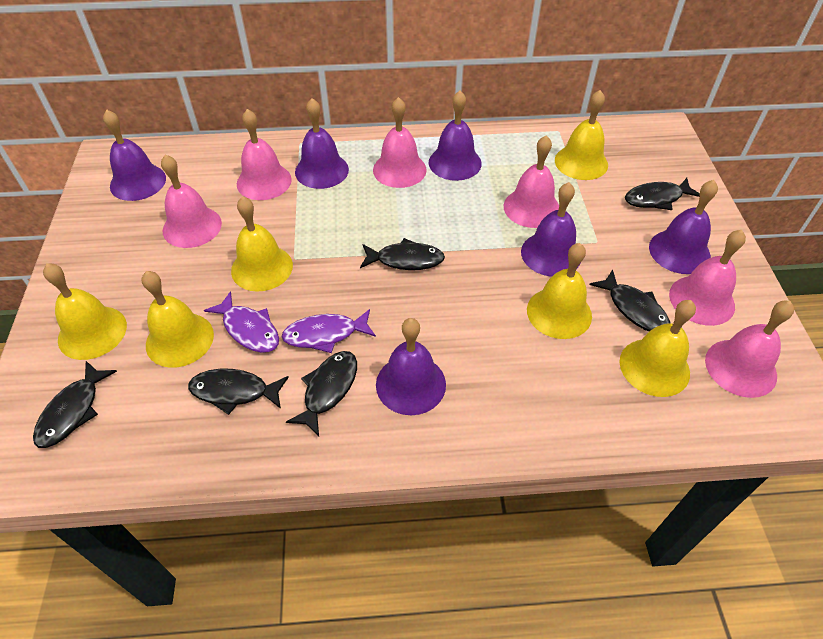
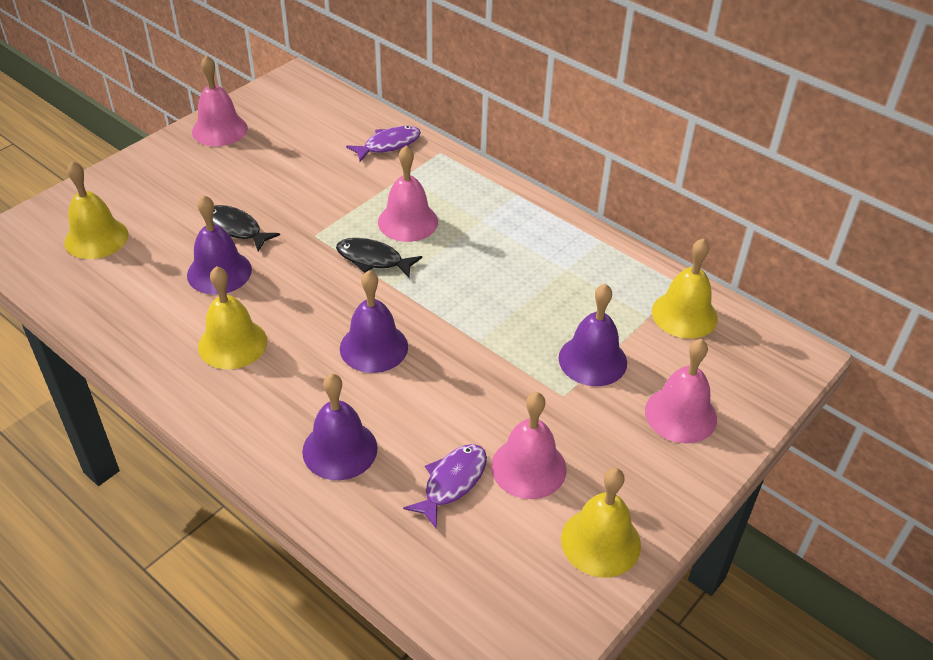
black fish: [33,361,117,448] [188,369,289,415] [286,351,357,437] [360,238,445,270] [589,270,671,331] [625,178,700,210] = 6 -> [213,205,280,251] [336,238,422,278] = 2
pink bell: [161,154,222,248] [237,109,292,200] [373,97,427,188] [504,135,559,228] [669,230,746,326] [705,301,794,398] = 6 -> [192,55,248,146] [378,146,438,242] [491,392,566,499] [645,339,717,443] = 4
purple bell: [103,110,166,201] [295,98,349,189] [376,318,446,415] [429,91,482,181] [521,182,580,277] [649,180,718,274] = 6 -> [187,195,252,295] [302,373,378,480] [340,270,408,373] [559,284,627,386] = 4
yellow bell: [43,263,127,360] [142,271,214,368] [231,196,293,292] [527,243,592,339] [555,90,608,180] [620,300,696,397] = 6 -> [64,161,128,259] [198,266,267,369] [561,468,641,577] [652,238,718,339] = 4

